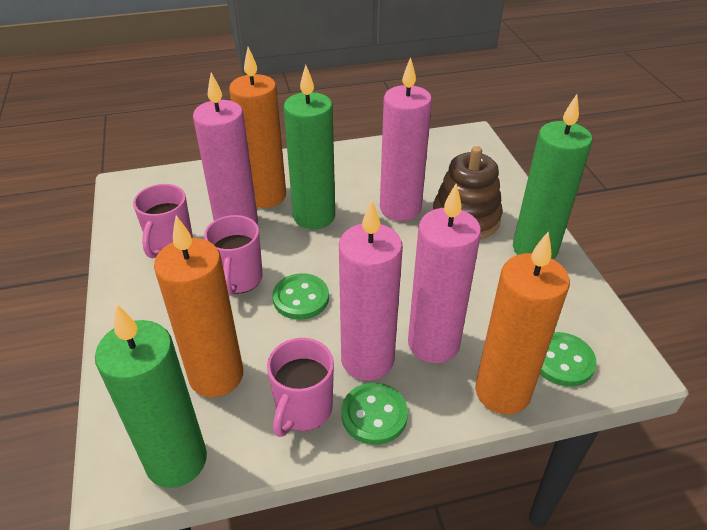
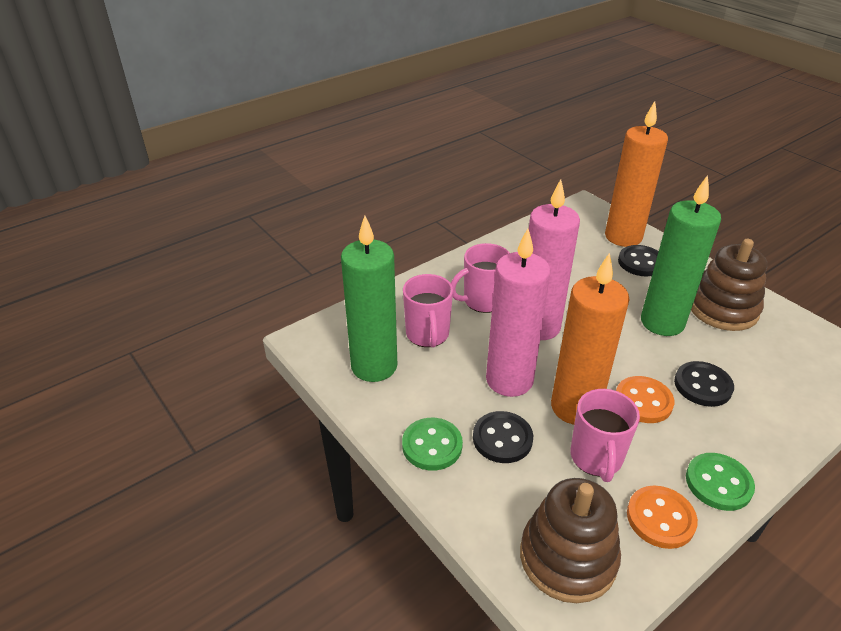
black button: none = 0 -> [473,411,533,463] [618,245,659,277] [674,361,734,407] = 3
brown stacking toy: [433,146,503,239] = 1 -> [520,478,621,603] [691,239,767,331] = 2
green button: [272,273,329,320] [341,383,408,445] [540,332,597,387] = 3 -> [402,418,463,471] [686,453,755,511] = 2
green candle: [95,304,207,488] [284,65,335,229] [513,94,592,259] = 3 -> [341,216,397,382] [641,175,721,336] = 2
orange button: none = 0 -> [616,376,674,423] [627,486,698,549] = 2
orange candle: [154,216,243,398] [229,47,286,208] [475,232,570,414] = 3 -> [551,253,630,425] [605,101,668,247] = 2
pink candle: [193,73,258,225] [339,200,403,381] [380,57,432,221] [408,184,481,363] = 4 -> [486,229,550,397] [529,179,580,340] = 2

